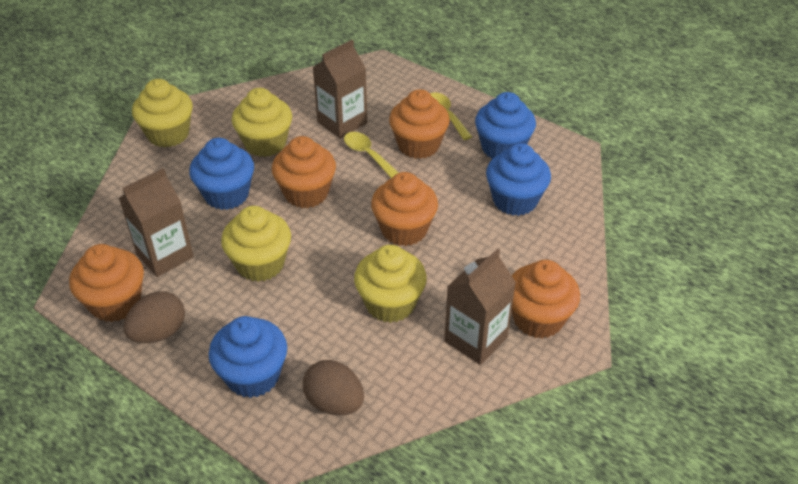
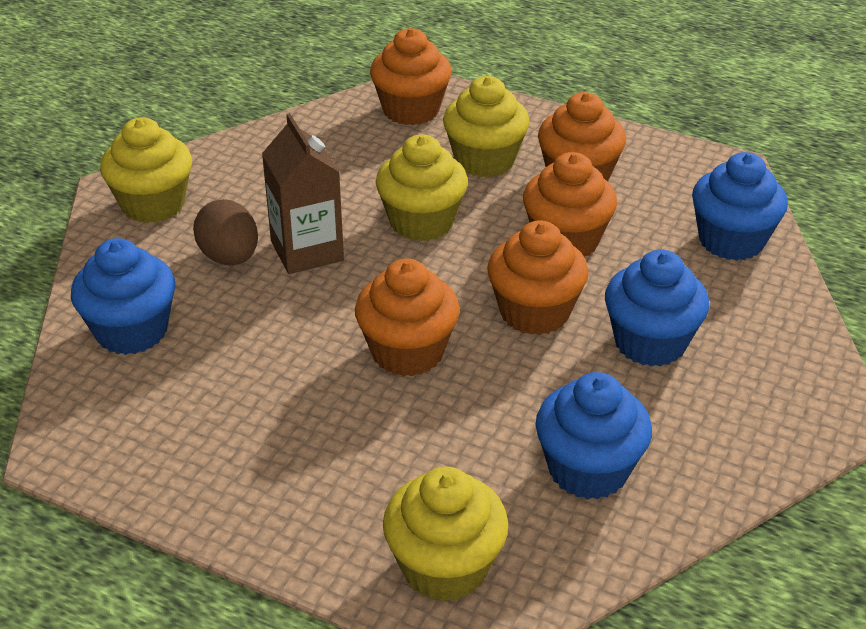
brown carton: [119,168,194,277] [313,40,367,139] [444,249,516,365] = 3 -> [262,113,344,274] = 1
brown egg: [123,291,185,343] [303,360,364,416] = 2 -> [193,199,258,266] = 1
yellow spoon: [344,132,399,178] [430,92,472,140] = 2 -> none = 0

